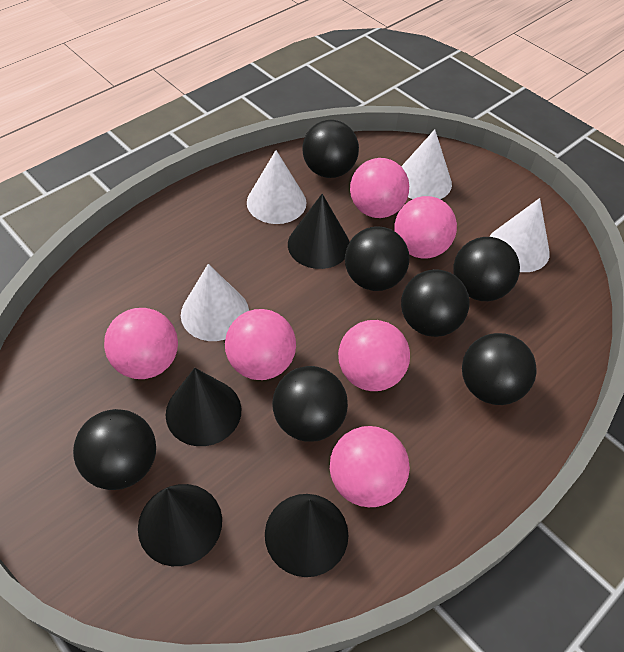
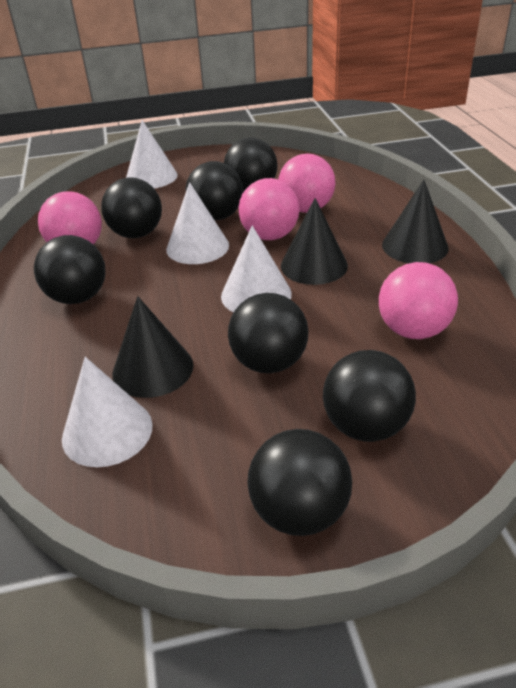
black cone: [138,484,222,566] [166,368,241,446] [265,494,348,577] [288,194,349,269] = 4 -> [112,296,194,398] [281,198,348,285] [382,180,449,263] = 3
pink ball: [104,308,178,379] [225,309,296,380] [330,426,410,507] [338,320,410,391] [350,158,409,218] [394,196,457,259] = 6 -> [38,191,102,245] [239,178,300,240] [278,153,336,213] [379,262,458,339] = 4

